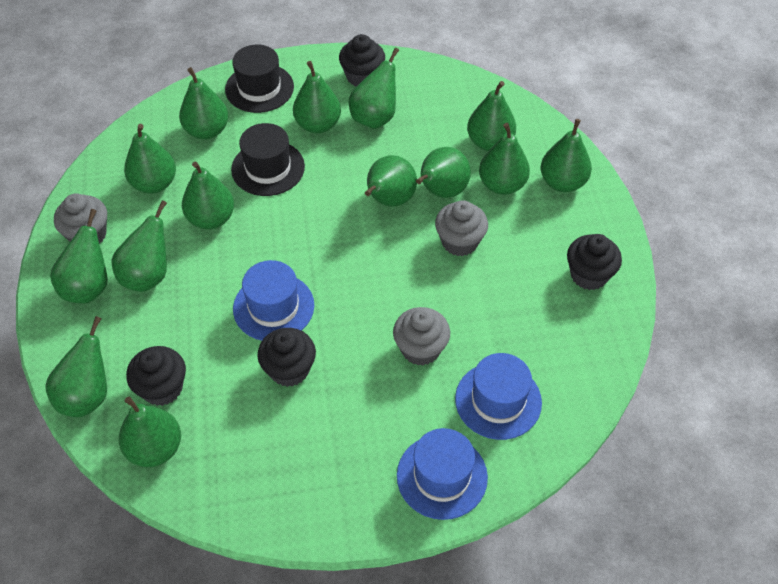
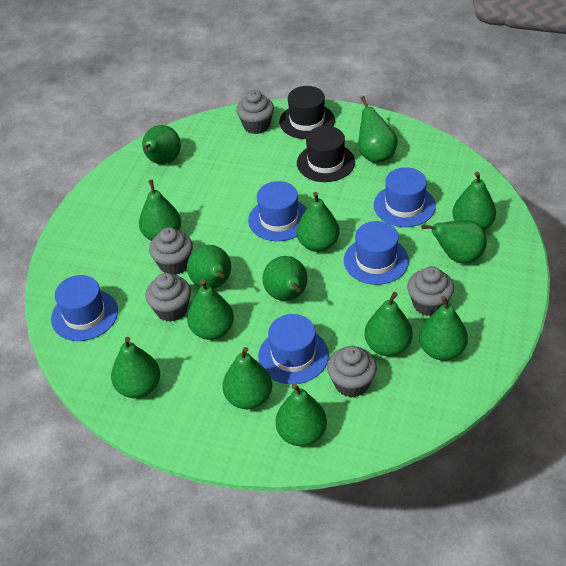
black cupcake: [126,346,186,406] [257,328,316,387] [339,34,385,86] [567,234,622,290] = 4 -> none = 0
blue hat: [233,260,314,341] [397,428,488,520] [455,353,542,440] = 3 -> [51,275,118,341] [248,181,307,241] [258,314,329,384] [344,221,409,285] [374,167,436,227] = 5
grey cupcake: [54,193,107,244] [393,307,450,365] [435,200,488,256] = 3 -> [145,273,191,322] [149,227,193,275] [236,90,274,134] [327,346,377,397] [407,266,454,316] = 5

